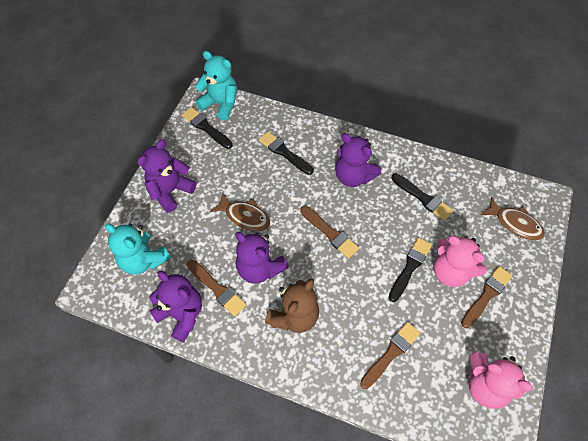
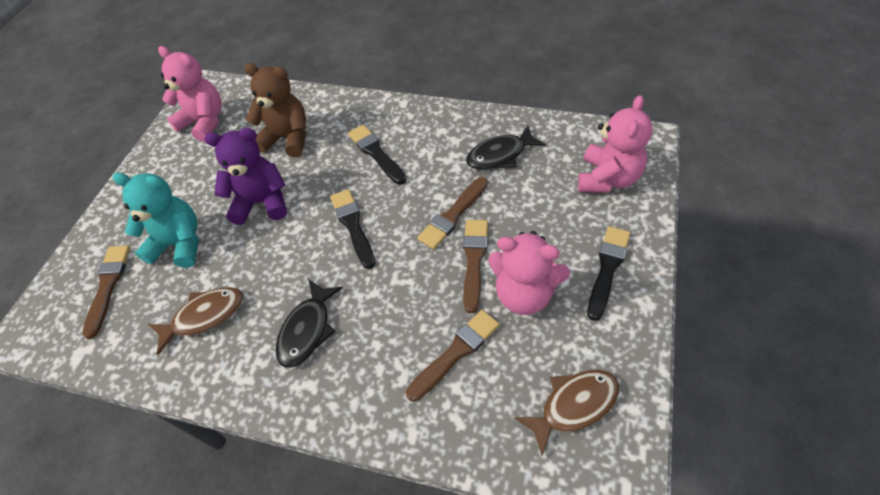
black brush: [182,107,233,149] [259,131,314,175] [389,237,432,302] [391,173,454,221] = 4 -> [330,189,375,269] [348,125,406,185] [587,226,631,321] = 3
black fish: none = 0 -> [276,279,343,367] [466,126,546,170] = 2
pink teddy bear: [433,236,487,287] [469,352,533,409] = 2 -> [158,46,222,142] [488,231,570,315] [578,95,652,193] = 3
purple teddy bear: [137,139,196,213] [149,271,202,342] [235,232,289,284] [335,133,381,187] = 4 -> [204,128,287,225] = 1
turquoise teddy bear: [105,223,171,275] [195,51,237,121] = 2 -> [113,173,199,268] = 1

